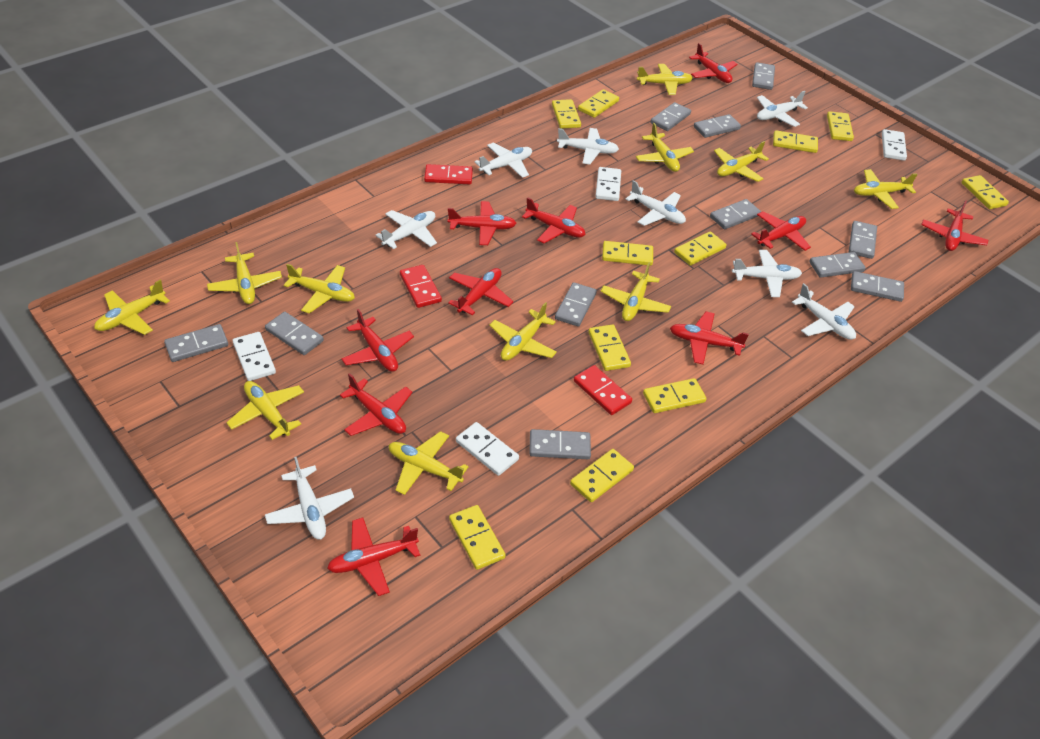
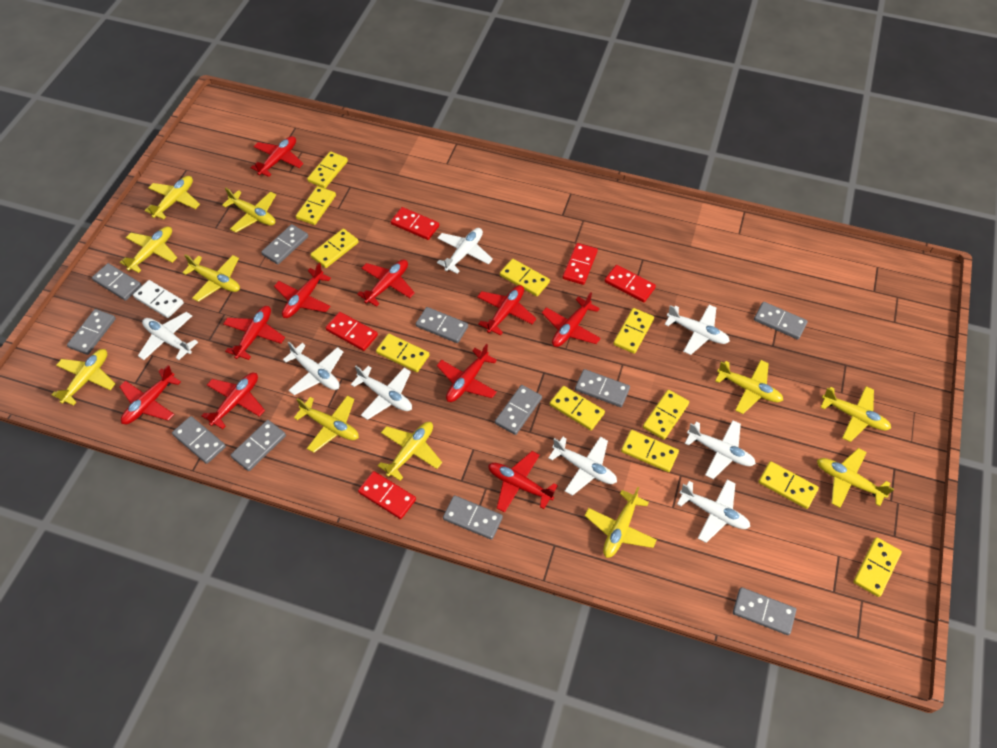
red domino: [400,265,442,308] [424,164,473,184] [574,365,632,415] = 3 -> [326,312,378,351] [358,471,416,519] [391,207,439,240] [563,243,598,285] [605,265,656,302] = 5
white domino: [233,332,276,381] [456,422,519,476] [595,167,621,201] [882,129,907,161] = 4 -> [133,280,184,318] = 1

